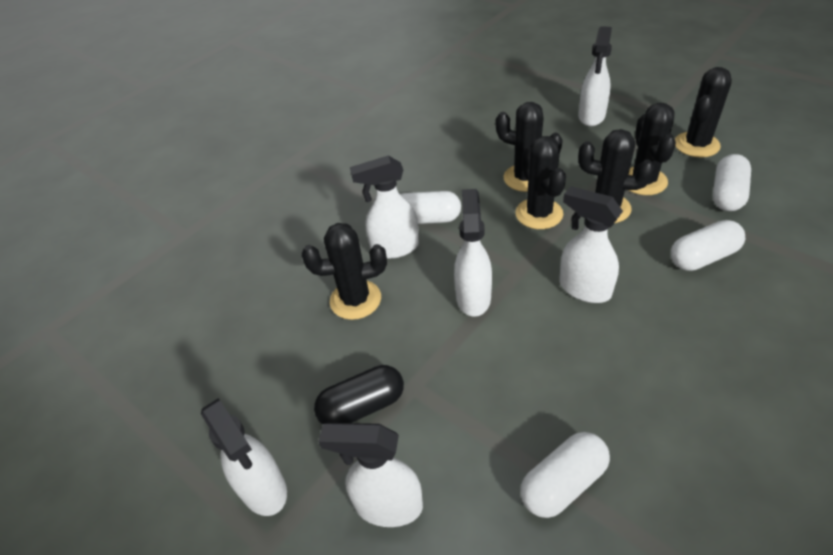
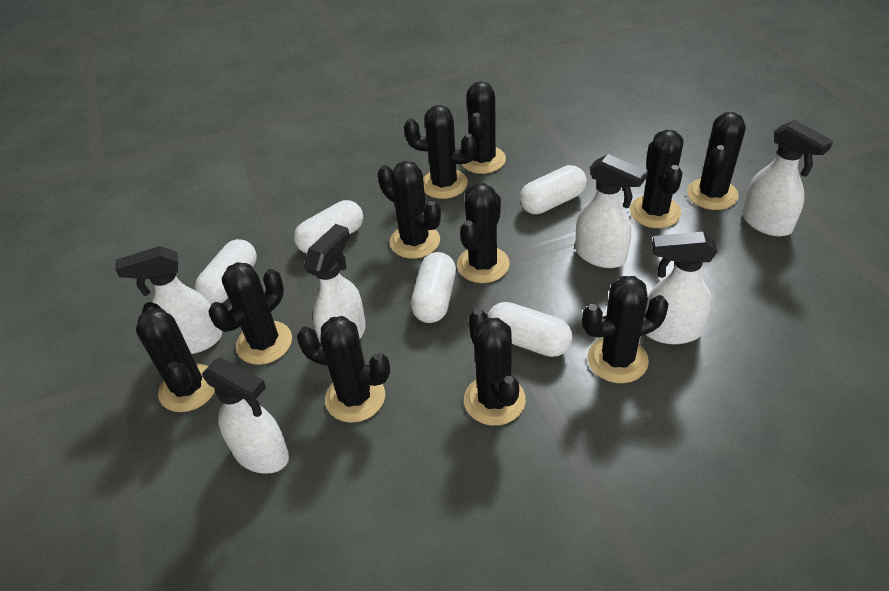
black cactus: [302,223,387,320] [496,102,563,192] [515,136,566,229] [578,129,654,223] [628,103,676,195] [675,67,732,157] = 6 -> [136,302,215,412] [208,262,292,365] [297,316,390,423] [377,161,441,259] [404,105,477,199] [457,183,510,283] [461,81,506,174] [464,309,526,426] [582,276,668,383] [630,130,684,228] [687,112,745,210] = 11
black capsule: [314,365,404,425] = 1 -> none = 0
white capsule: [400,191,461,224] [521,432,610,518] [671,220,745,271] [713,154,751,211] = 4 -> [195,239,257,305] [294,200,363,253] [411,252,456,323] [488,302,572,357] [519,165,587,214] = 5

